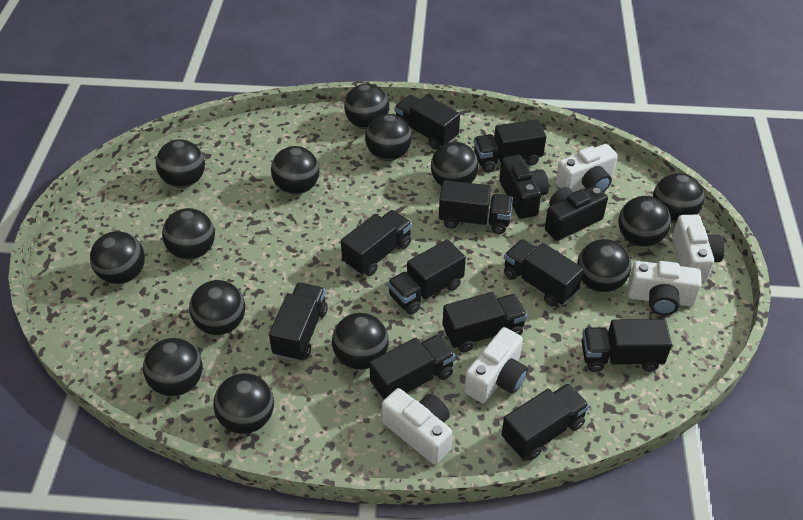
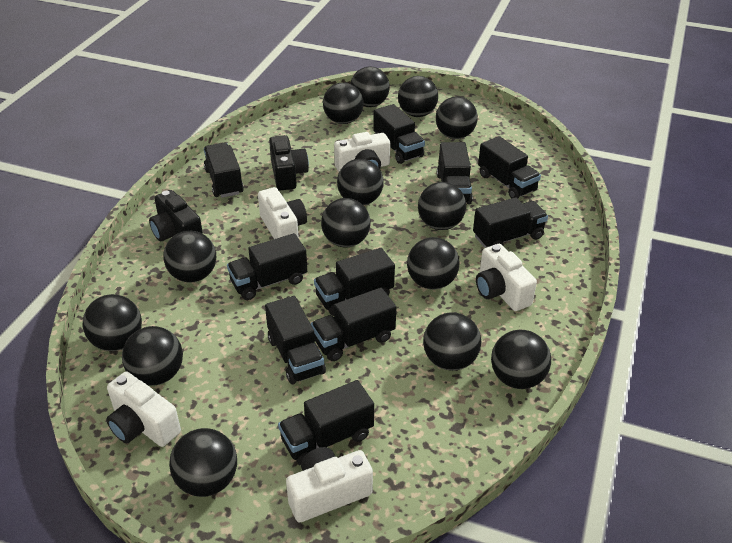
black truck: [269,283,328,362] [341,210,412,276] [369,334,455,400] [387,239,466,315] [394,95,460,149] [439,180,513,234] [442,292,527,352] [474,119,546,172] [501,383,589,461] [504,239,584,307] [582,319,672,372] = 11 -> [204,143,244,198] [227,233,307,300] [265,296,326,384] [278,380,374,466] [311,288,396,361] [314,248,395,316] [373,104,425,164] [437,142,473,204] [473,197,548,248] [478,136,541,198] = 10

